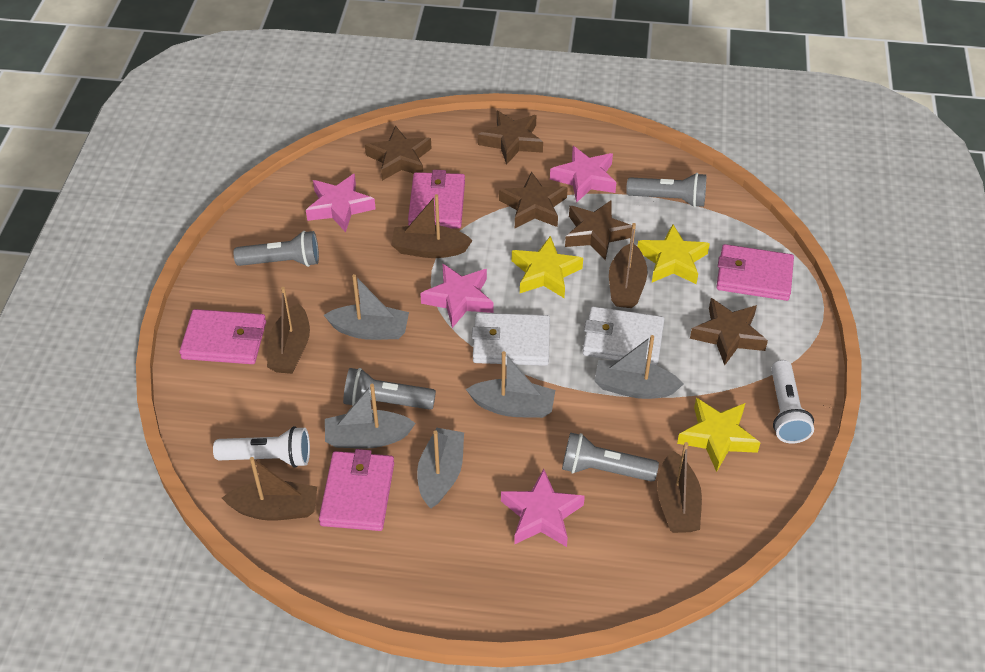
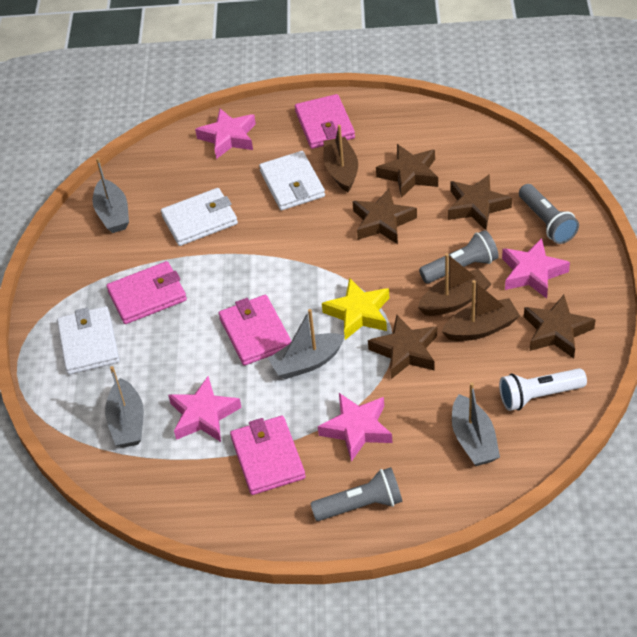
brown boat: [222,457,317,521] [267,287,310,374] [391,194,473,258] [609,223,648,308] [657,442,702,533] = 5 -> [324,125,358,192] [418,253,491,316] [441,280,520,341] = 3
grey boat: [324,274,409,340] [325,384,416,449] [417,428,464,508] [466,351,555,418] [594,335,683,399] = 5 -> [92,158,129,233] [105,366,144,448] [268,309,345,379] [452,382,500,466] = 4
grey flashlight: [234,231,319,267] [343,368,436,410] [562,432,659,482] [626,173,706,208] = 4 -> [310,467,402,521] [419,230,499,283] [519,184,579,244] = 3
white flashlight: [213,426,310,468] [771,360,814,444] = 2 -> [499,368,587,411] = 1
white wallet: [472,313,550,366] [583,306,664,366] = 2 -> [57,306,120,375] [161,188,238,246] [259,151,325,210] = 3
yellow star: [512,236,583,298] [637,224,710,284] [677,398,760,472] = 3 -> [322,278,389,340] = 1

